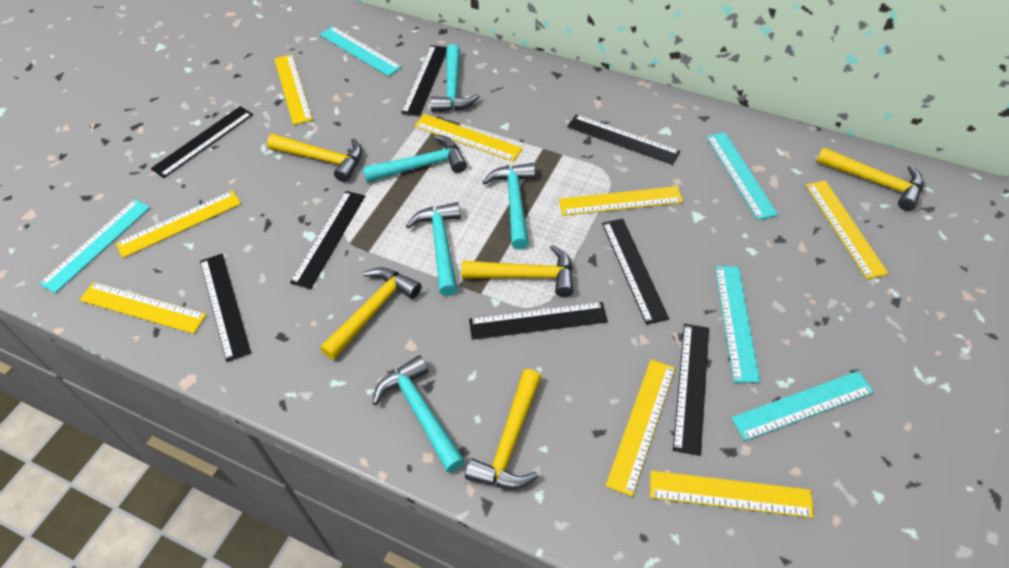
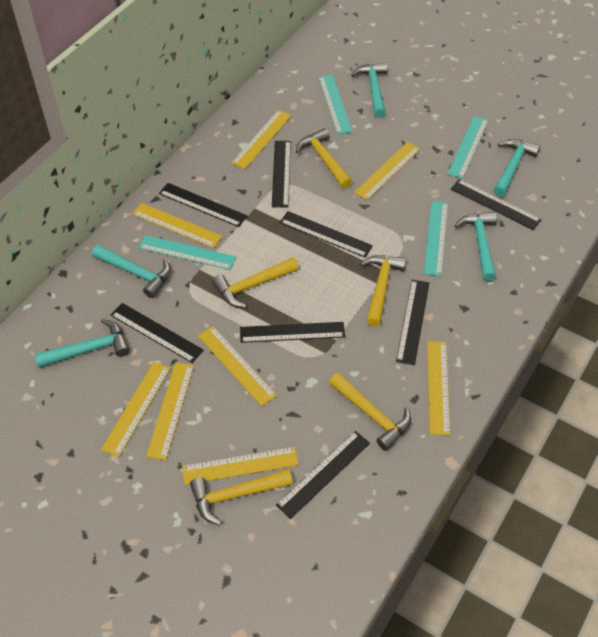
turquoise ruler: [39,199,150,293] [320,26,402,76] [706,132,778,220] [715,266,760,383] [731,371,874,441] = 5 -> [139,235,236,270] [318,75,353,134] [424,201,448,276] [447,116,489,179] = 4

